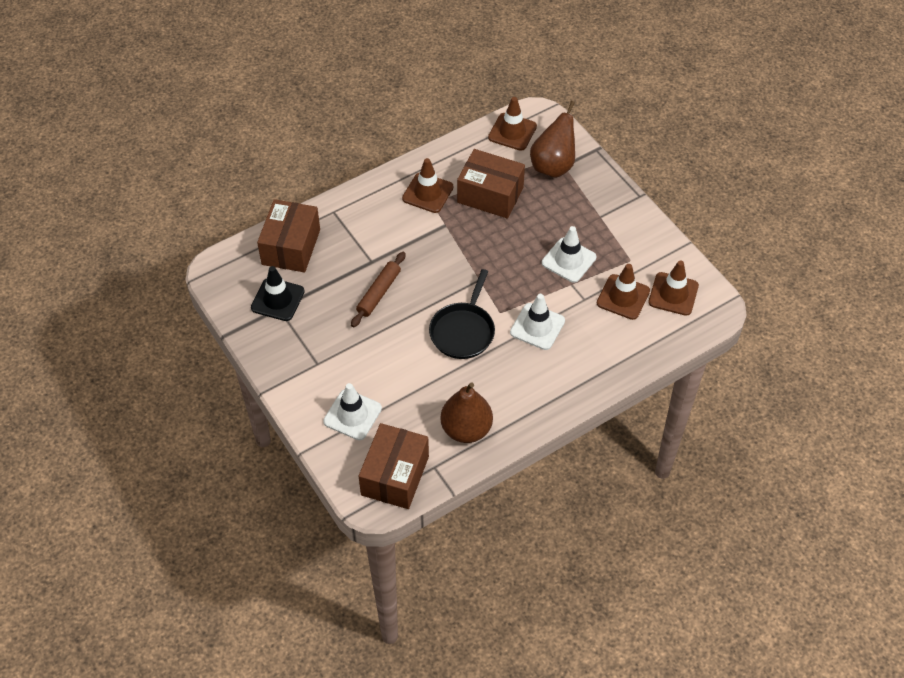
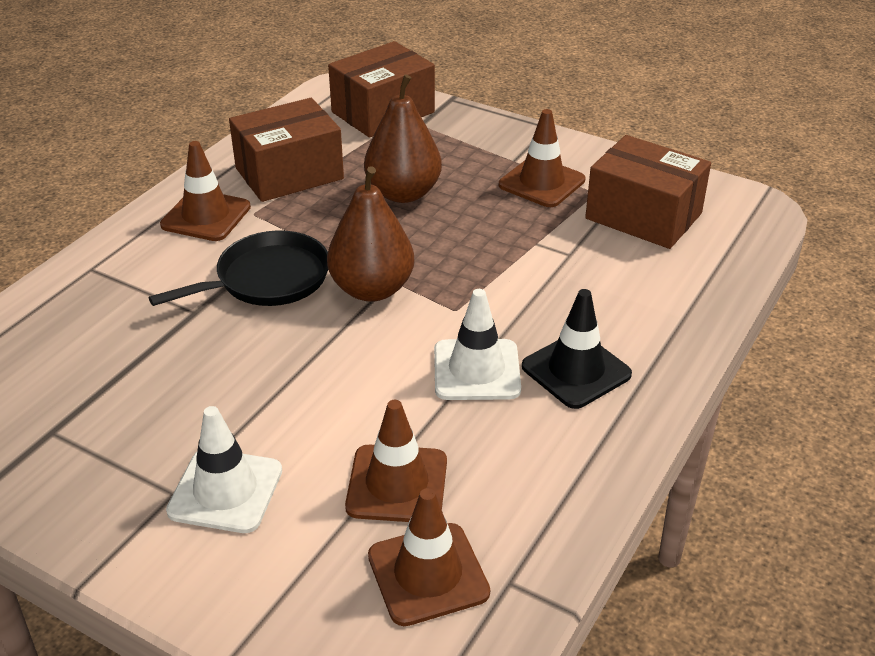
brown rolling pin: [351,252,406,327] = 1 -> none = 0
white traffic cone: [323,383,382,440] [510,294,565,350] [542,226,596,283] = 3 -> [166,406,282,533] [434,289,521,400] = 2

